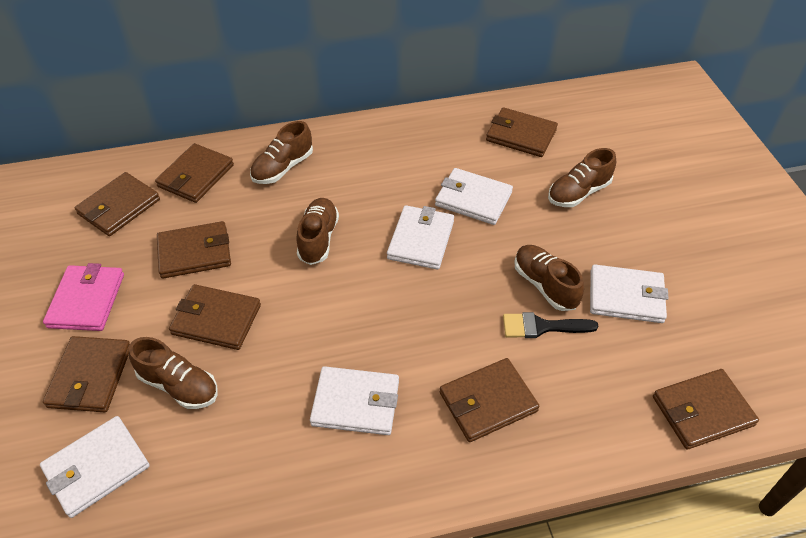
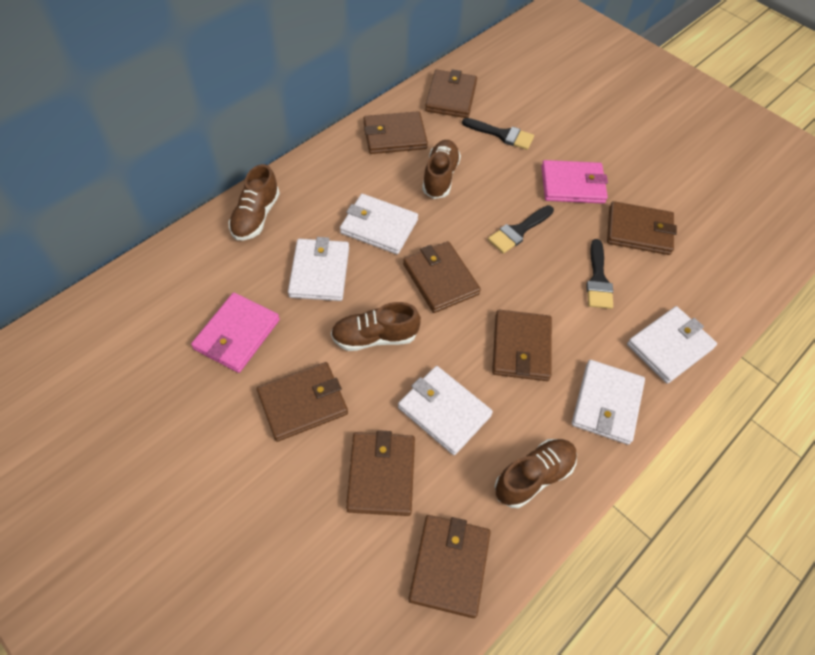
black brush: [503,312,599,338] = 1 -> [462,118,534,150] [488,205,554,254] [586,239,613,309] = 3
brown shoe: [129,337,218,409] [250,121,313,184] [296,198,339,265] [514,245,584,311] [548,148,616,207] = 5 -> [228,164,280,240] [331,302,421,351] [422,140,461,199] [494,439,577,508] = 4
pink wallet: [43,263,124,331] = 1 -> [191,292,280,373] [541,160,608,204] = 2

